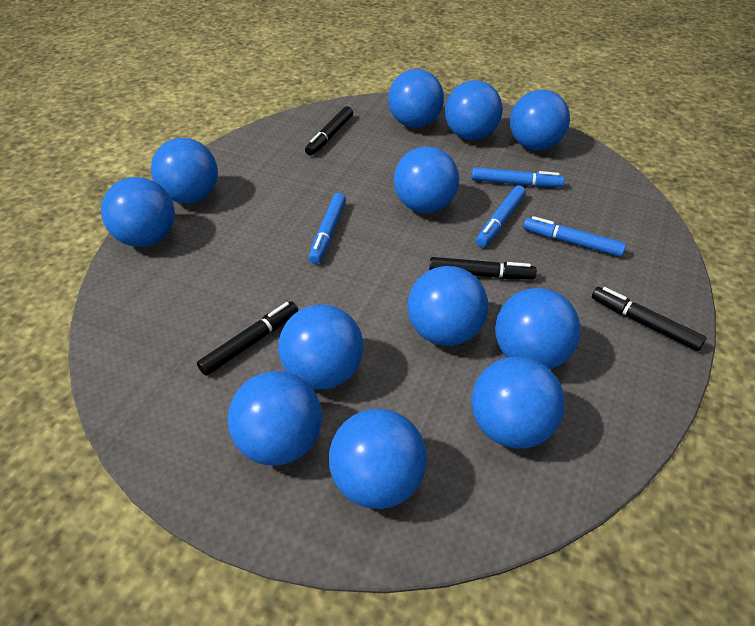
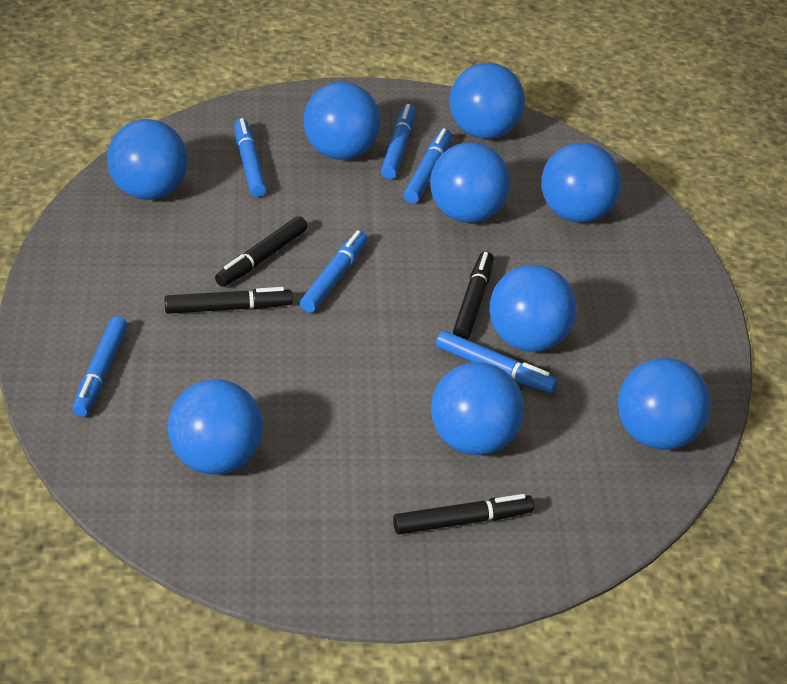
blue ball: [101,177,175,247] [151,138,218,204] [228,371,322,466] [278,304,364,390] [329,409,427,509] [388,69,444,128] [394,146,459,213] [407,266,488,346] [445,80,503,140] [471,356,565,449] [495,288,581,369] [510,90,570,150] = 12 -> [107,119,188,200] [168,379,263,475] [303,82,381,160] [430,142,510,223] [431,362,524,455] [450,63,525,139] [489,265,577,352] [541,143,621,223] [618,358,711,450] = 9
blue marker: [309,193,346,264] [472,167,564,187] [476,185,526,247] [523,216,626,257] = 4 -> [72,317,127,417] [234,118,266,197] [300,230,368,313] [381,104,415,179] [404,128,452,203] [436,331,558,393] = 6

